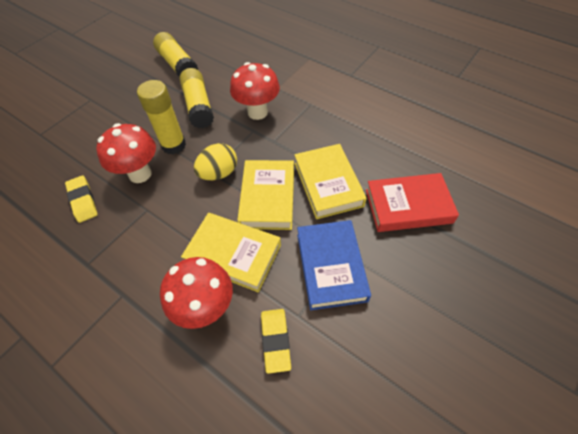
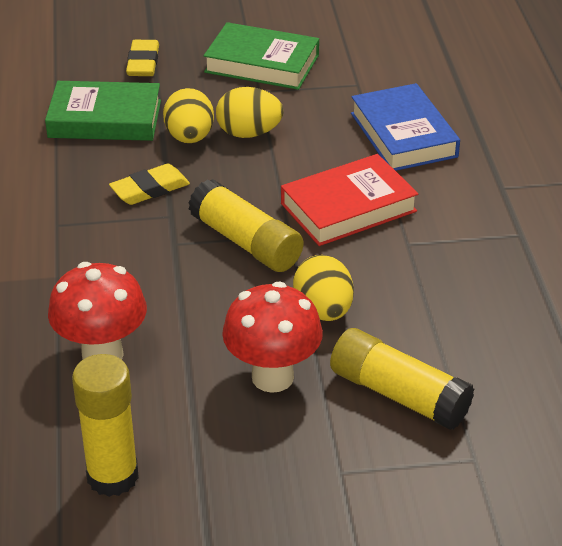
green book: none = 0 -> [45,81,161,141] [204,22,319,90] = 2
red mushroom: [96,123,156,183] [160,257,233,329] [230,62,280,120] = 3 -> [48,262,147,360] [222,281,323,393] = 2
yellow book: [181,213,281,293] [237,160,294,230] [294,144,367,219] = 3 -> none = 0
yellow egg: [194,143,237,180] = 1 -> [163,88,214,143] [216,87,284,138] [293,255,354,321] = 3

